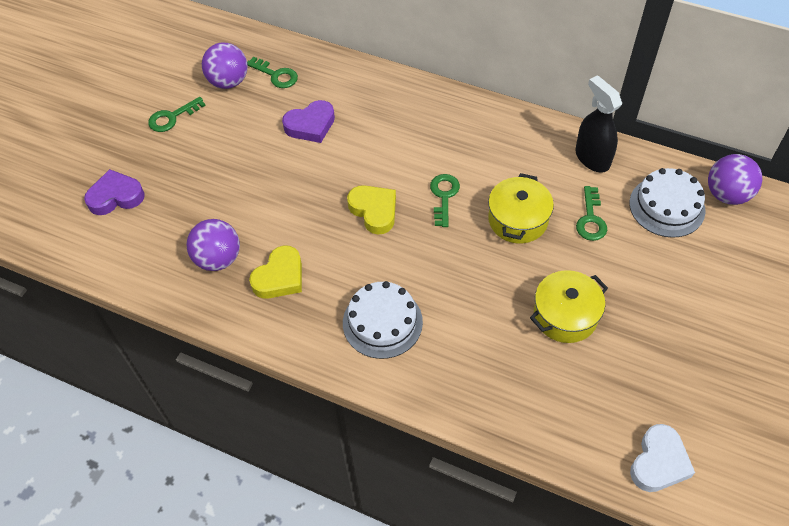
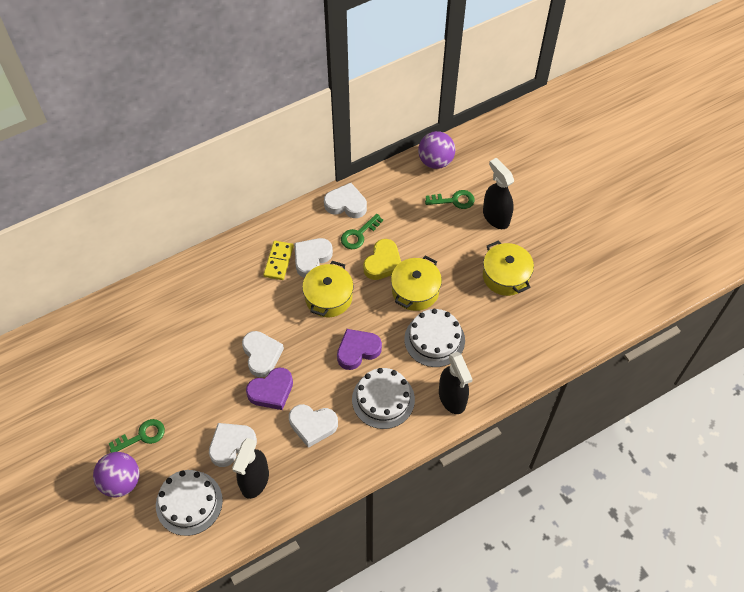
black spray bottle: [575,75,622,173] = 1 -> [232,438,269,499] [439,352,473,414] [483,158,514,229] = 3
green key: [148,97,206,132] [247,57,298,88] [430,174,460,227] [576,186,607,241] = 4 -> [109,419,165,453] [341,214,383,249] [425,190,475,209] = 3
purple ball: [187,219,240,271] [202,43,248,89] [708,154,762,205] = 3 -> [93,452,140,498] [418,131,455,169] = 2
white cake: [343,281,423,359] [630,168,706,238] = 2 -> [156,470,223,536] [352,368,415,429] [404,309,465,367] = 3
white heart: [630,424,695,492] = 1 -> [209,423,257,467] [242,331,284,377] [289,404,338,448] [294,238,333,278] [324,183,367,218] = 5
yellow domino: none = 0 -> [263,241,294,280] = 1
yellow heart: [249,245,302,299] [347,185,396,235] = 2 -> [363,239,401,280] = 1
yellow pot: [488,173,554,243] [530,270,608,343] = 2 -> [302,261,353,317] [391,256,442,311] [483,241,534,296] = 3

